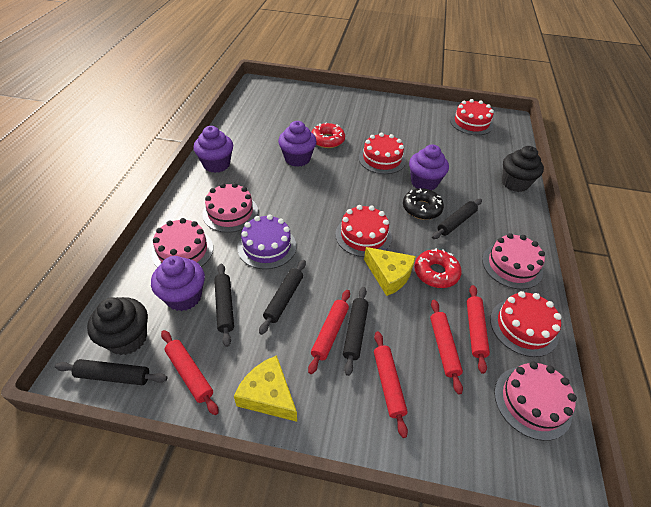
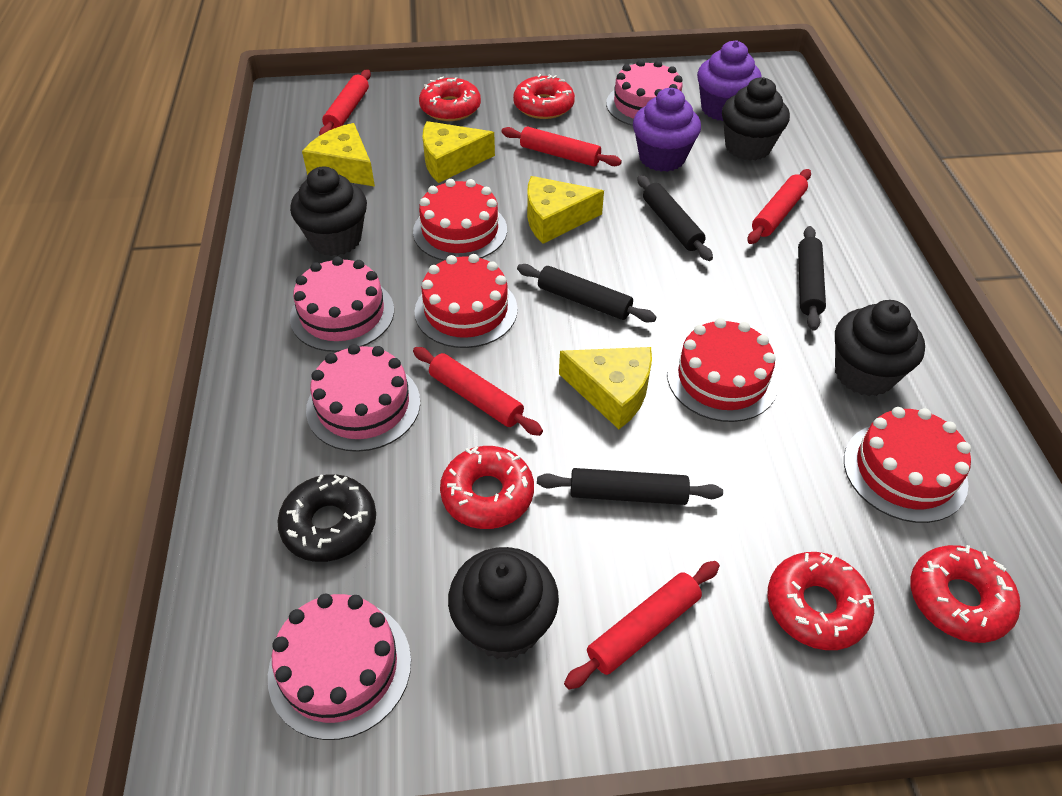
black cupcake: [87,297,148,355] [502,146,544,192] = 2 -> [290,166,367,256] [448,547,559,660] [722,77,790,161] [835,300,925,396] = 4
black rolling pin: [55,359,167,385] [214,264,234,347] [259,260,306,335] [343,287,369,376] [432,199,482,239] = 5 -> [517,264,656,322] [537,468,723,505] [637,175,713,261] [798,226,826,331] = 4
purple cake: [237,215,296,269] = 1 -> none = 0
purple cupcake: [151,256,205,311] [193,126,233,173] [278,121,317,167] [409,144,449,191] = 4 -> [633,88,701,172] [697,40,762,121] = 2
red donut: [311,123,345,148] [414,248,462,288] = 2 -> [419,76,481,121] [440,446,534,529] [513,74,575,119] [767,552,874,650] [910,545,1020,643] = 5
yellow cheese: [234,355,297,422] [364,247,416,296] = 2 -> [302,123,375,187] [423,121,495,183] [527,176,604,244] [559,347,652,429] = 4

